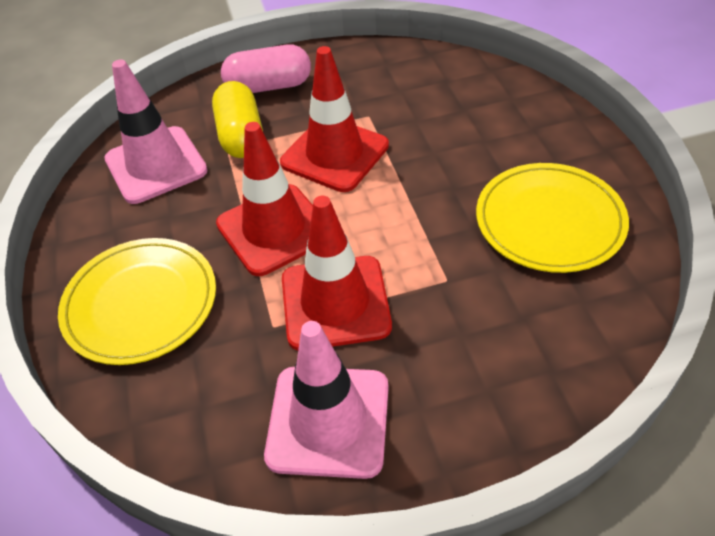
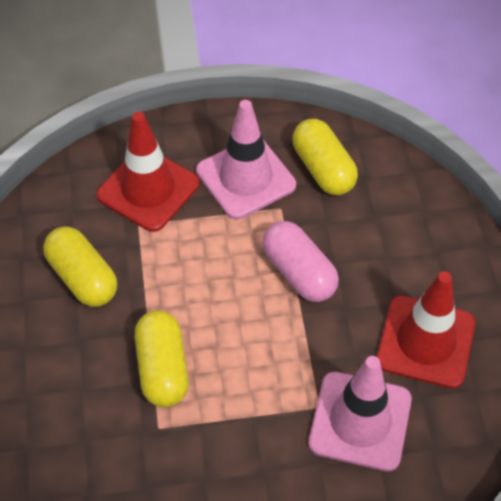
red traffic cone: [216,122,313,276] [280,46,389,192] [282,196,392,351] = 3 -> [96,112,199,232] [377,271,475,389] = 2
yellow capsule: [212,81,263,158] = 1 -> [43,227,117,307] [135,310,189,407] [292,119,358,195] = 3
yellow plate: [58,238,216,365] [476,163,629,273] = 2 -> none = 0

